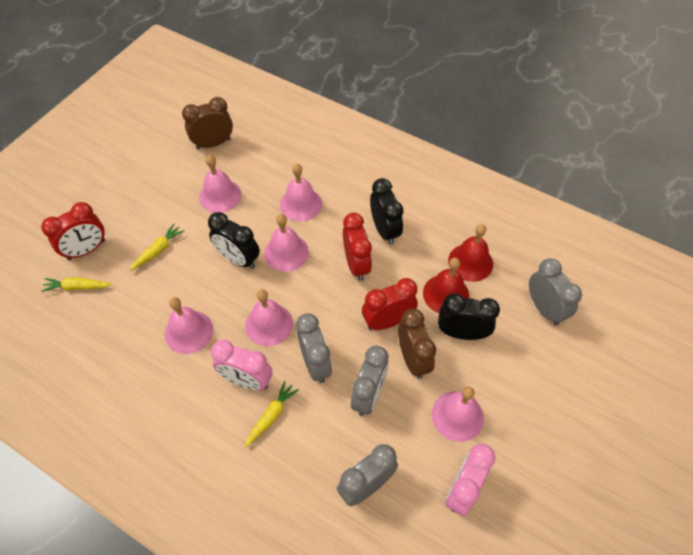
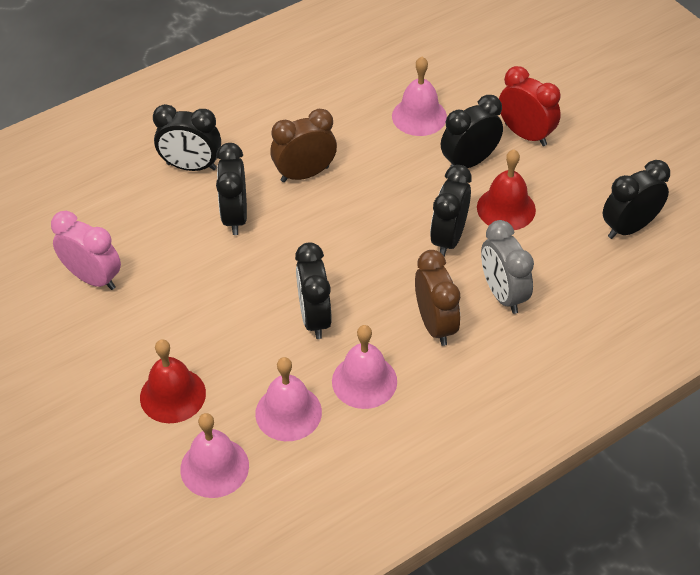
black clock: [208,212,260,269] [370,178,403,245] [438,294,500,340] = 3 -> [153,104,221,171] [216,143,247,235] [295,242,332,339] [430,165,472,257] [441,95,503,168] [603,160,670,239] = 6
grey clock: [296,313,332,383] [337,444,398,506] [351,346,388,416] [529,258,582,326] = 4 -> [481,220,534,314] = 1
pink bell: [165,297,213,354] [199,155,241,213] [245,289,293,346] [264,214,309,272] [280,164,322,221] [432,387,484,442] = 6 -> [180,413,249,498] [255,357,322,441] [332,325,397,409] [392,57,447,136] = 4
pink clock: [211,340,273,391] [445,444,495,516] = 2 -> [51,211,121,290] = 1
red clock: [41,202,105,260] [343,213,372,281] [362,278,418,330] = 3 -> [499,66,561,146] = 1
yellow carrot: [41,277,112,292] [130,223,184,271] [245,381,299,448] = 3 -> none = 0

